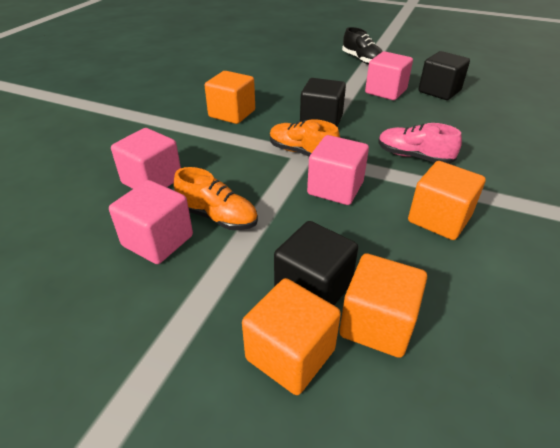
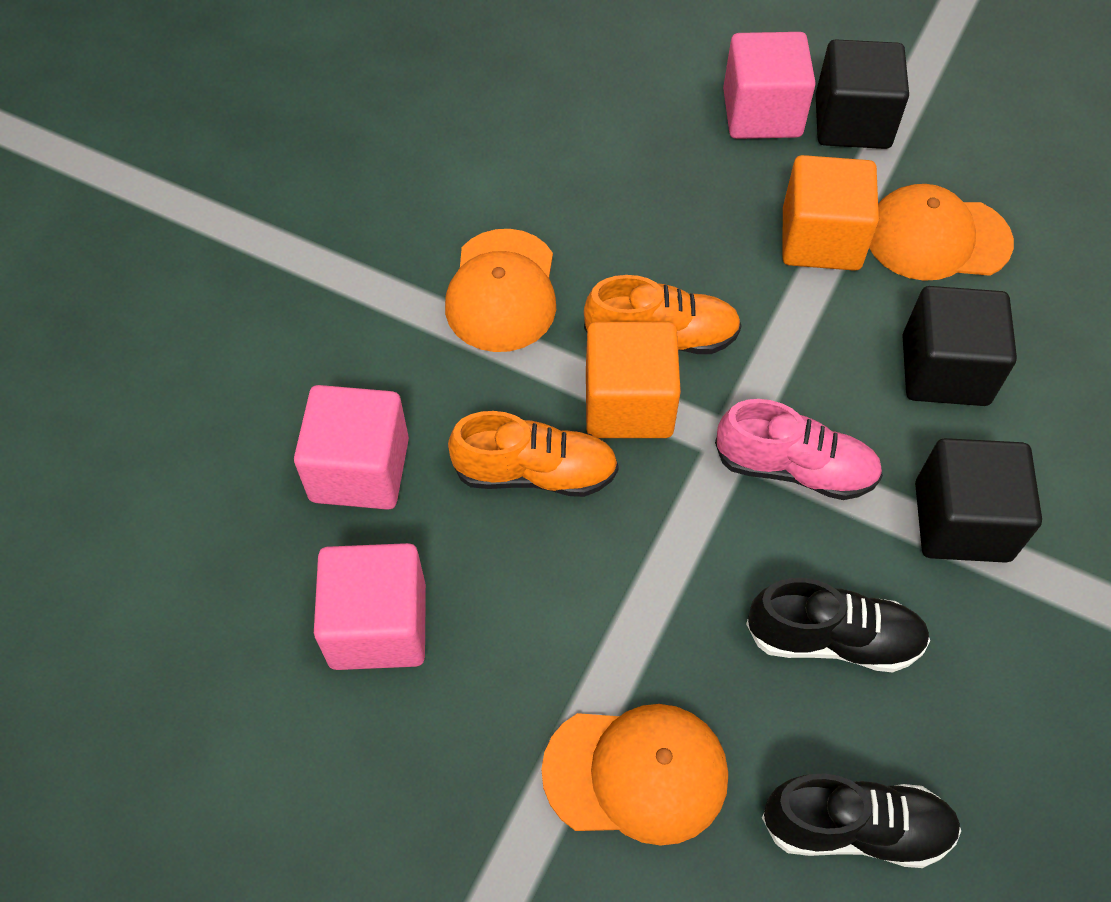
black shoe: [342,27,383,64] = 1 -> [746,578,930,673] [762,773,961,868] = 2
orange cap: none = 0 -> [445,229,556,352] [541,704,728,846] [869,184,1014,281] = 3
orange cube: [204,71,255,124] [242,278,341,395] [339,253,427,358] [408,161,486,240] = 4 -> [586,322,681,438] [782,155,879,271] = 2
pink cube: [109,180,193,264] [111,128,181,189] [307,135,369,205] [365,51,413,100] = 4 -> [294,385,409,510] [314,543,426,670] [723,32,816,139] = 3

